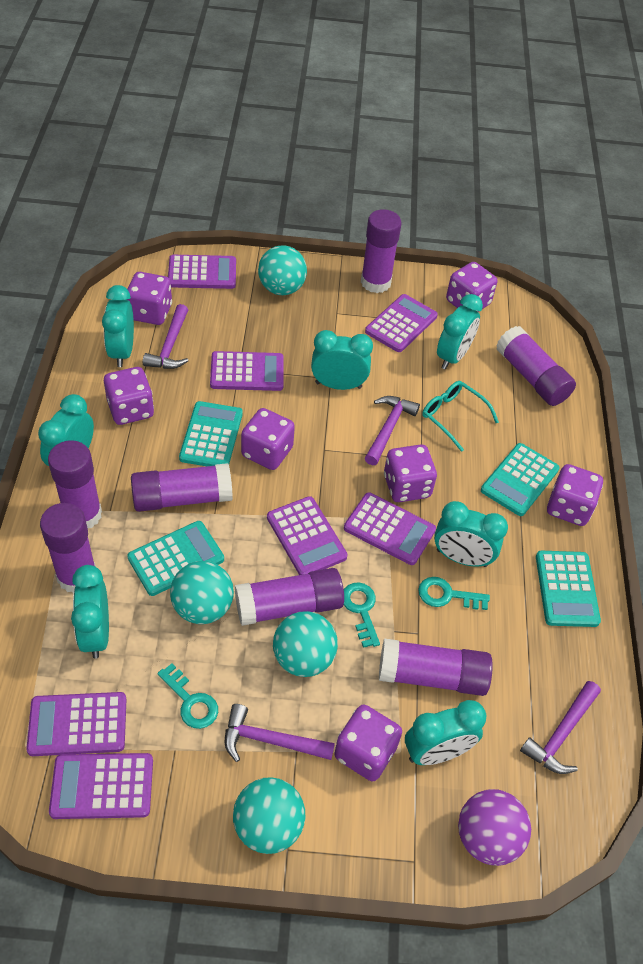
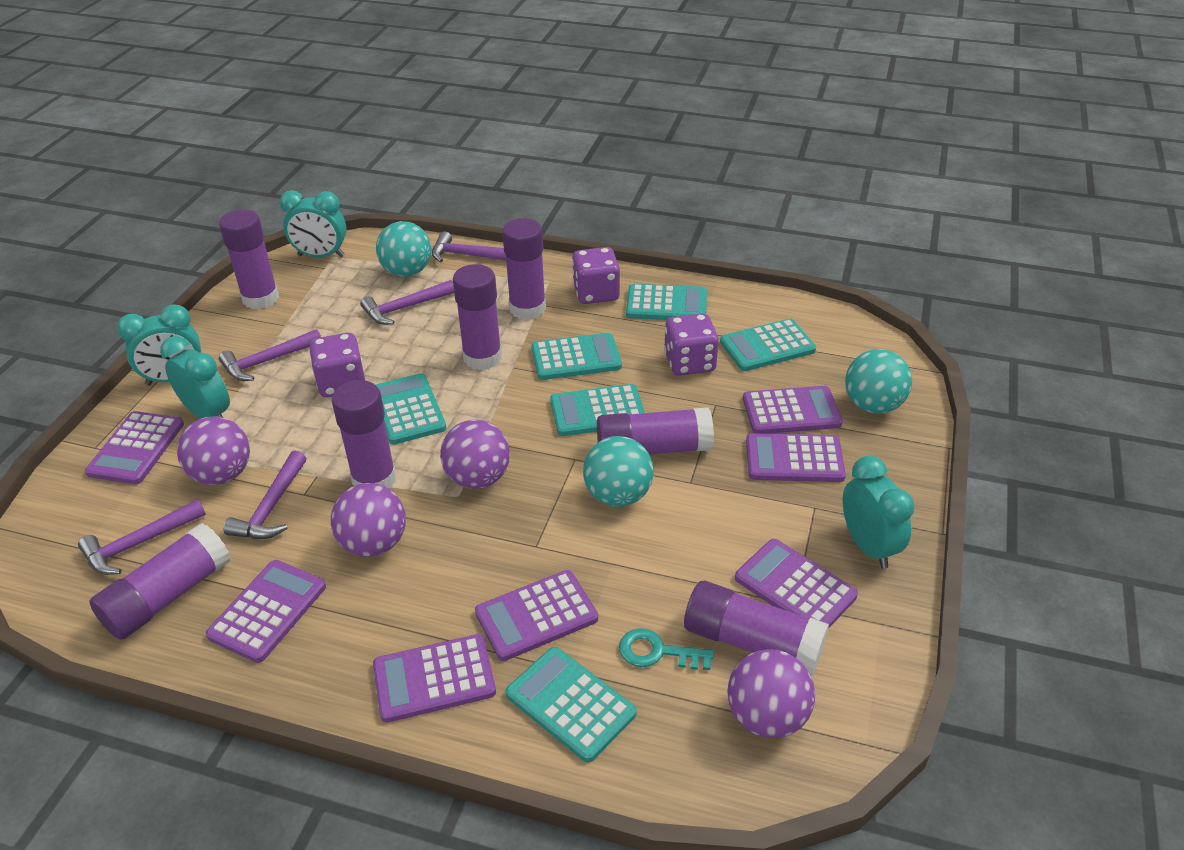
purple ball: [458,789,531,866] = 1 -> [177,416,250,485] [331,483,406,557] [440,420,510,489] [727,649,815,738] = 4
purple dice: [104,367,154,425] [126,272,172,325] [241,408,295,470] [334,704,402,781] [384,444,437,502] [446,262,497,312] [547,464,603,526] = 7 -> [309,333,365,397] [572,247,620,304] [664,313,719,376] = 3
purple hammer: [143,304,188,369] [225,704,335,762] [365,396,420,465] [520,681,601,774] = 4 -> [78,499,206,575] [219,329,321,381] [223,450,306,539] [360,280,454,325] [432,231,506,263] = 5
turquoise ball: [170,561,234,624] [233,777,305,854] [258,245,307,295] [273,611,338,677] = 4 -> [376,221,432,277] [583,436,654,507] [845,349,912,414] = 3
turquoise calculator: [127,521,224,596] [179,401,243,466] [481,443,560,516] [536,551,601,627] = 4 -> [375,373,446,445] [506,647,637,763] [531,333,622,380] [550,384,645,436] [626,284,707,320] [720,319,816,371] = 6
turquoise clock: [38,394,94,466] [71,565,109,659] [102,285,134,367] [311,330,373,390] [405,700,486,765] [434,501,508,567] [437,294,483,370] = 7 -> [117,304,201,385] [160,336,230,419] [280,190,347,257] [843,456,915,569] = 4
turquoise glasses: [422,381,499,452] = 1 -> none = 0
turquoise key: [157,663,218,729] [344,582,380,648] [418,577,490,610] = 3 -> [619,628,714,670] = 1

